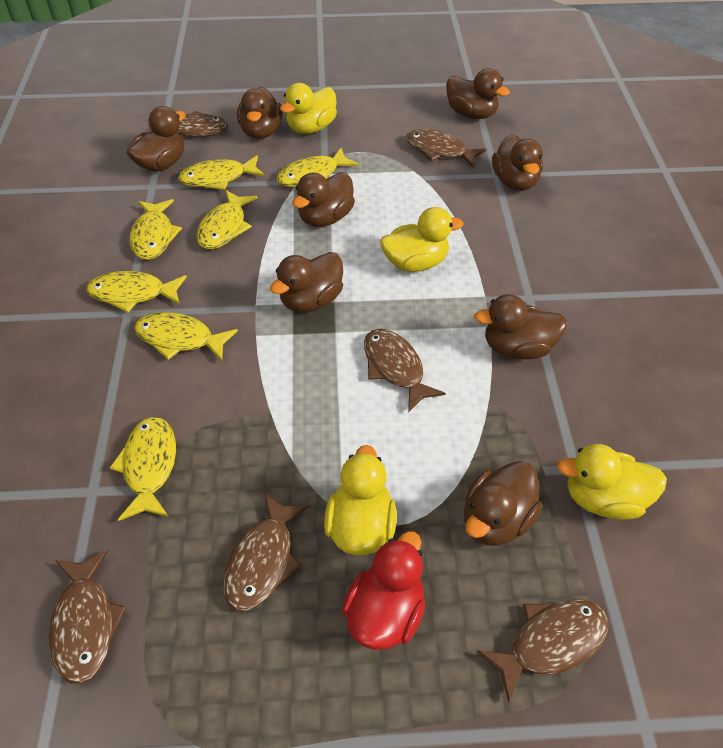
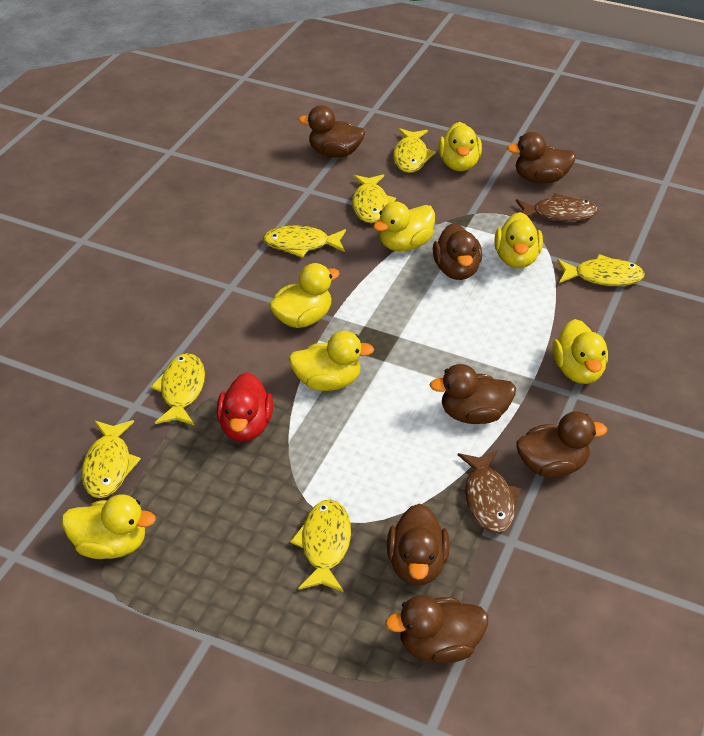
brown duck: [126,106,186,172] [237,87,283,139] [270,252,343,312] [292,172,355,227] [446,68,510,119] [464,461,543,546] [474,294,567,359] [492,134,543,191] = 8 -> [298,105,365,158] [385,595,488,663] [387,504,450,586] [429,364,516,424] [433,223,482,280] [507,132,576,184] [516,412,607,478] = 7
brown fish: [49,550,127,684] [147,111,228,137] [223,492,310,611] [364,328,446,412] [406,129,487,168] [477,600,609,703] = 6 -> [458,450,521,533] [516,193,598,221] = 2
yellow duck: [280,83,337,134] [324,445,397,555] [380,207,464,272] [557,444,667,520] = 4 -> [62,494,156,559] [269,263,340,328] [289,331,374,391] [373,201,435,251] [438,122,482,171] [495,212,543,268] [553,319,608,384] = 7

